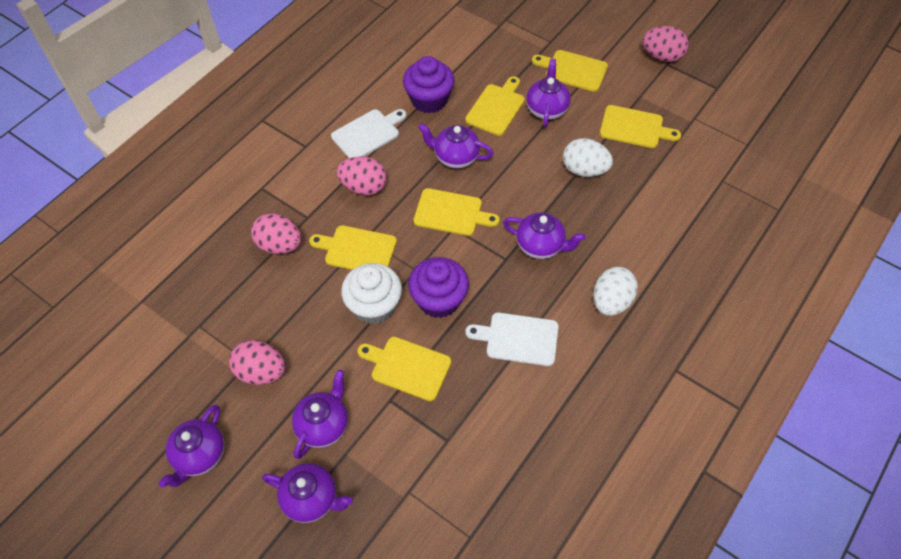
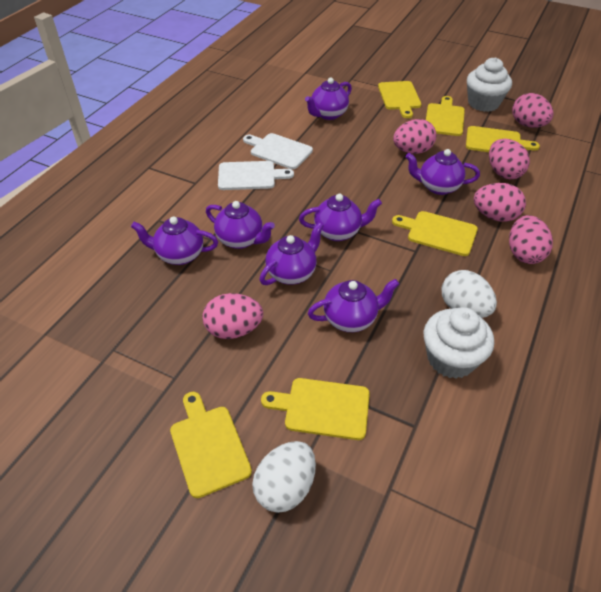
pink egg: [229,340,286,385] [251,213,301,254] [336,156,387,195] [642,26,689,62] = 4 -> [202,293,263,339] [393,119,436,154] [474,183,526,222] [489,139,530,179] [509,215,553,264] [512,93,554,128] = 6
purple cupcake: [403,56,454,113] [408,257,469,318] = 2 -> none = 0
purple teapot: [159,405,224,488] [262,463,353,523] [292,370,348,459] [418,123,493,169] [503,212,586,259] [526,59,570,127] = 6 -> [131,216,218,265] [206,201,275,249] [259,222,324,285] [299,194,382,241] [305,78,352,120] [308,279,399,332] [406,149,480,195] = 7
white cupcake: [341,263,402,324] = 1 -> [424,307,494,379] [467,57,512,112] = 2

